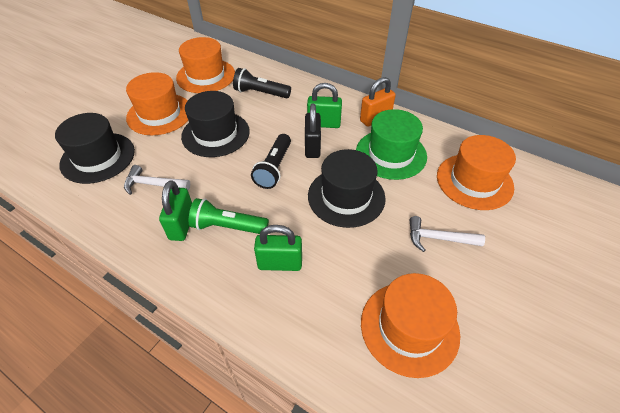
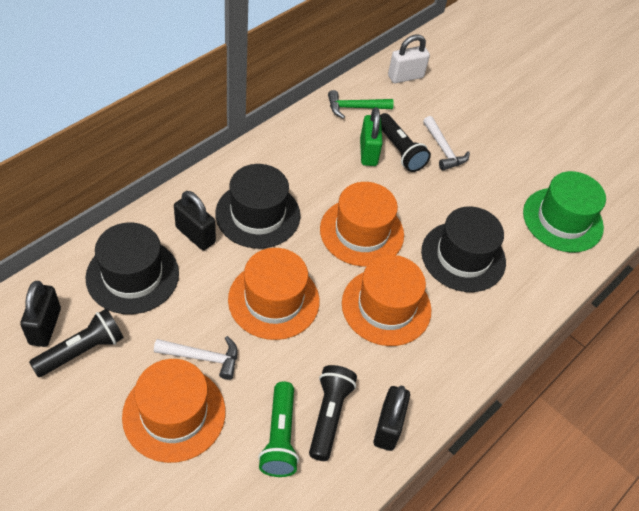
black flashlight: [233,68,291,98] [251,134,291,189] = 2 -> [29,309,124,377] [309,365,357,461] [380,113,431,172] = 3
black padlock: [305,104,321,158] = 1 -> [20,281,61,347] [174,191,216,250] [374,386,410,451] = 3
green hammer: none = 0 -> [328,90,394,119] = 1
green padlock: [159,180,192,241] [254,225,302,271] [307,83,342,128] = 3 -> [360,107,383,166] = 1
orange padlock: [360,77,396,127] = 1 -> none = 0
white padlock: none = 0 -> [388,35,430,83] = 1

